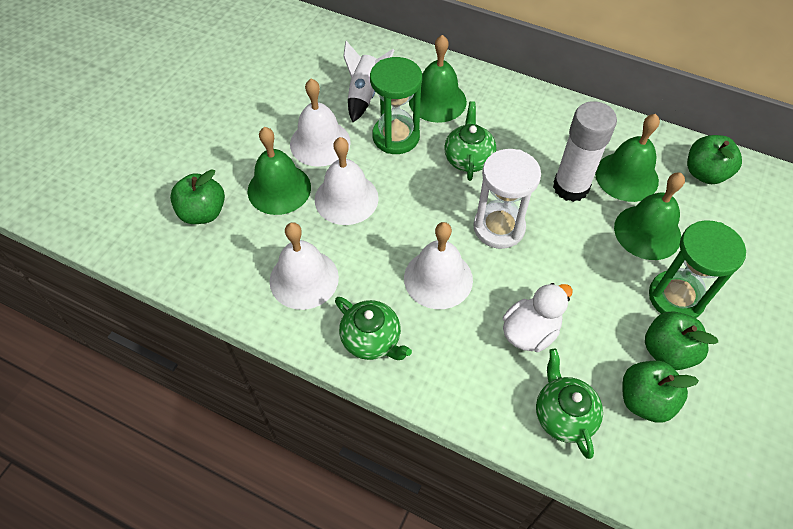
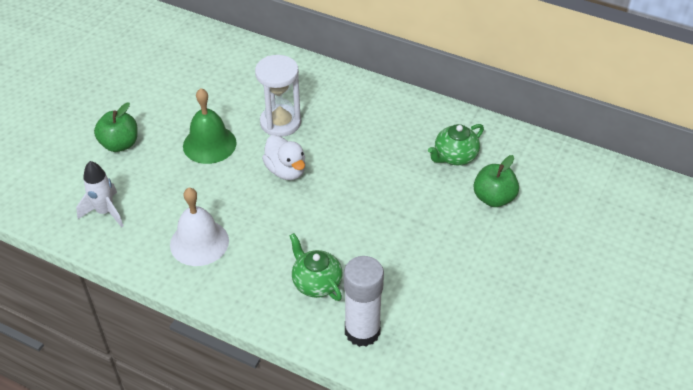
green apple: [170,169,225,224] [622,360,699,423] [645,311,718,370] [687,135,742,184] = 4 -> [94,102,138,152] [474,155,519,207] = 2
green bell: [248,127,311,215] [409,35,467,123] [595,114,660,202] [614,173,685,260] = 4 -> [183,88,237,164] = 1
green hourglass: [370,57,422,154] [649,220,746,318] = 2 -> none = 0
green teapot: [335,297,412,360] [444,101,496,181] [536,349,603,459] = 3 -> [290,233,343,301] [428,124,484,166] = 2
white bell: [270,222,339,310] [290,79,351,167] [315,137,379,225] [404,222,473,309] = 4 -> [170,188,229,266] = 1

